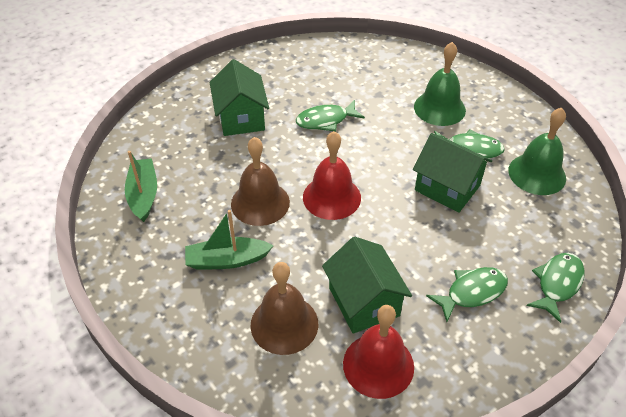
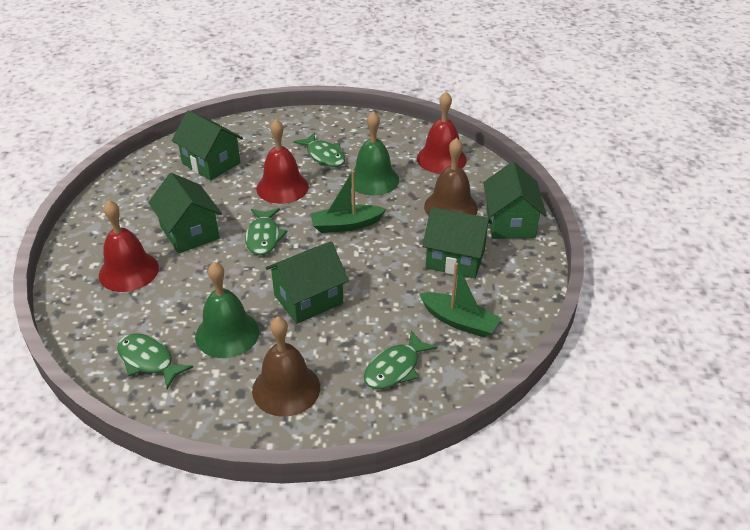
green house: [210,59,269,136] [322,236,412,334] [413,133,492,213] = 3 -> [148,173,222,254] [172,110,243,181] [266,242,349,324] [422,207,492,278] [483,162,546,239] = 5
red bell: [303,131,361,220] [343,305,414,399] = 2 -> [99,200,159,292] [256,119,309,204] [417,91,467,174] = 3

